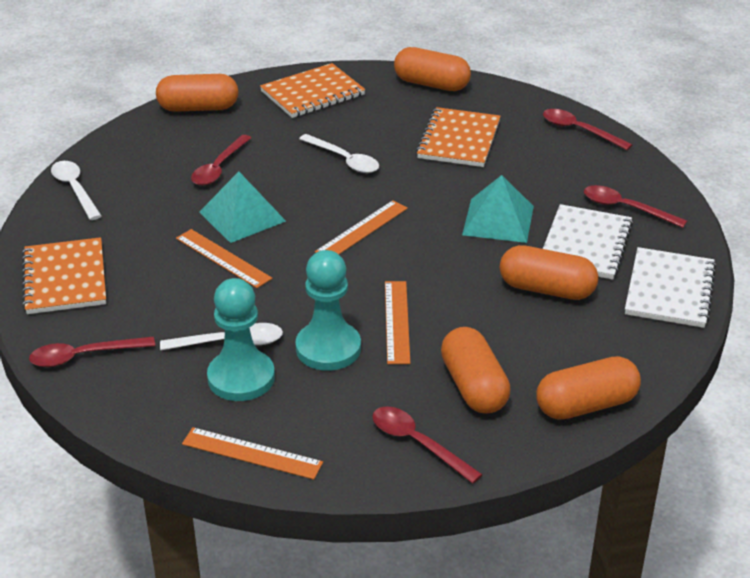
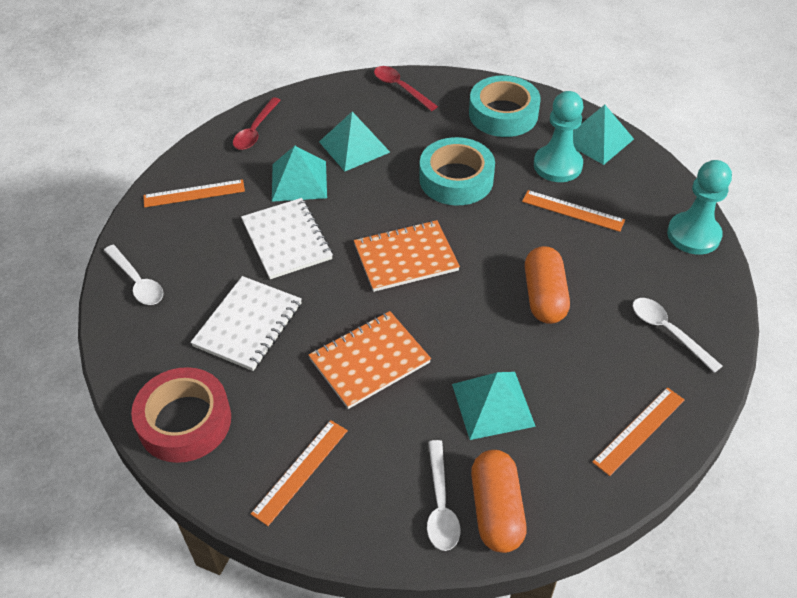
orange capsule: [156,74,238,112] [394,47,471,91] [441,327,511,414] [500,245,598,300] [536,356,641,420] = 5 -> [471,450,526,553] [525,246,570,324] = 2
orange notebook: [22,237,106,314] [260,63,365,118] [416,107,501,167] = 3 -> [309,311,431,409] [354,220,460,292] = 2
red spoon: [29,336,155,367] [191,135,251,186] [373,406,483,484] [543,109,633,150] [584,185,687,228] = 5 -> [233,97,281,150] [374,66,438,111] = 2
red tape: none = 0 -> [131,367,231,463] = 1
turquoise pyramid: [199,172,286,243] [462,175,534,243] = 2 -> [272,146,327,202] [319,112,390,172] [452,372,536,440] [573,105,634,165] = 4
turquoise tape: none = 0 -> [419,137,495,205] [469,75,541,137] = 2

